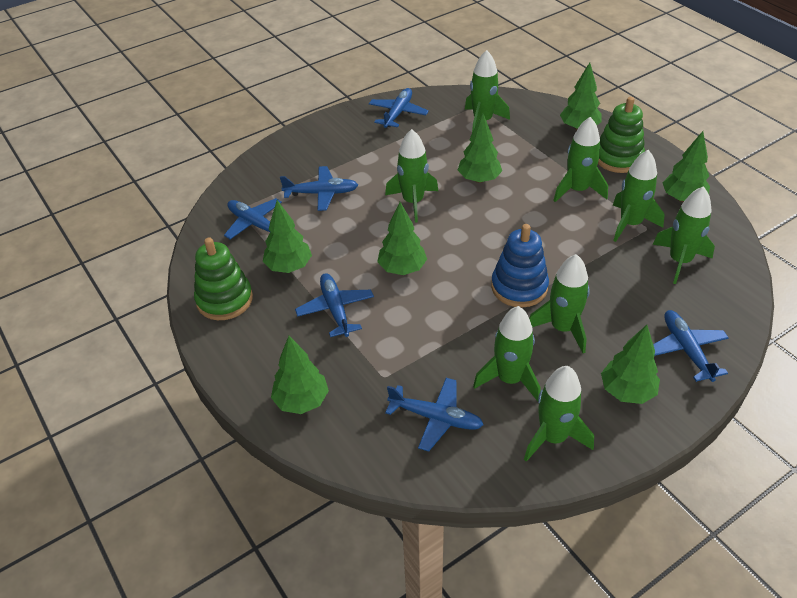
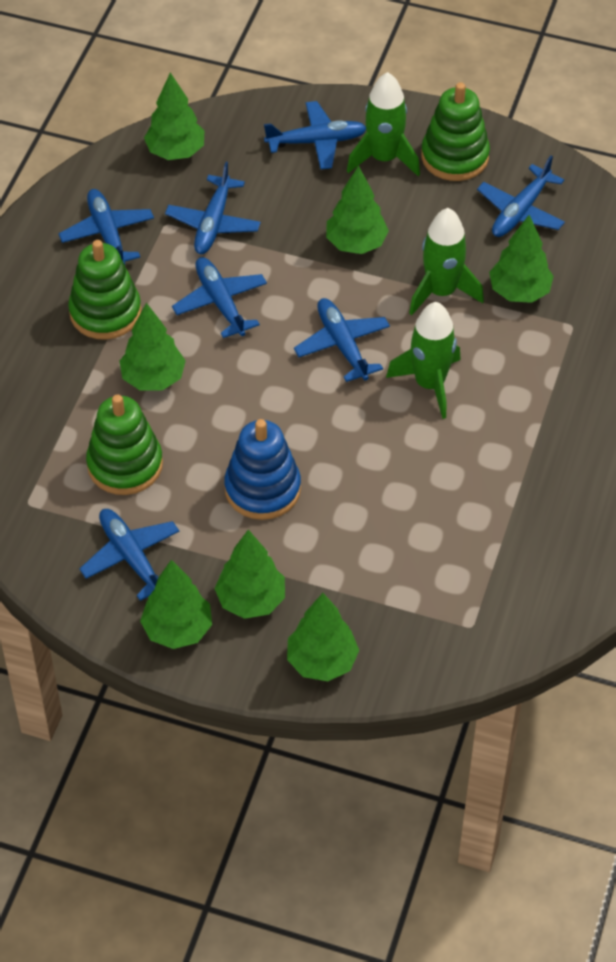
blue plane: [224,198,282,239] [280,166,358,211] [295,273,374,337] [369,88,429,128] [385,378,483,451] [653,310,729,382] = 6 -> [58,189,154,264] [79,509,179,601] [165,162,261,254] [172,257,267,338] [264,101,366,170] [294,298,390,382] [477,156,565,237] = 7
green rocket: [385,129,438,223] [465,50,510,132] [473,306,540,401] [524,366,594,462] [529,254,590,353] [553,117,608,202] [613,150,664,242] [653,186,715,284] = 8 -> [347,72,420,176] [386,302,461,419] [409,208,484,315] = 3
green stacking toy: [194,237,253,320] [598,97,645,173] = 2 -> [68,240,141,340] [86,394,163,495] [421,82,490,181] = 3

